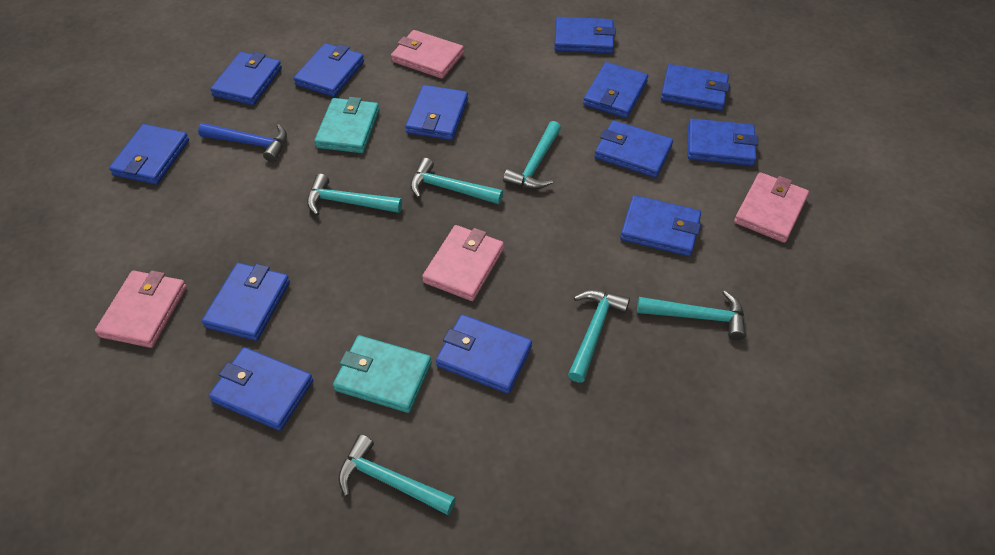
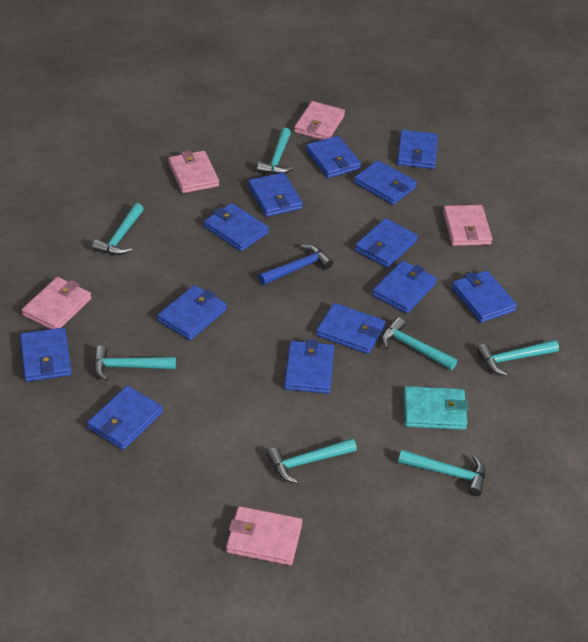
pink wallet: [95,271,187,348] [391,30,464,79] [422,225,504,301] [734,172,809,243] = 4 -> [22,277,92,329] [168,151,219,193] [226,506,302,565] [294,101,345,140] [443,205,492,246] = 5
turquoise hammer: [307,174,402,215] [338,434,456,515] [410,158,503,204] [503,121,561,189] [568,290,630,383] [637,290,746,340] = 6 -> [92,203,144,255] [94,346,176,381] [257,128,294,174] [267,438,357,484] [381,317,457,370] [398,450,485,496] [477,340,559,376] = 7
turquoise wallet: [314,97,379,153] [333,335,432,413] = 2 -> [404,386,468,430] = 1

